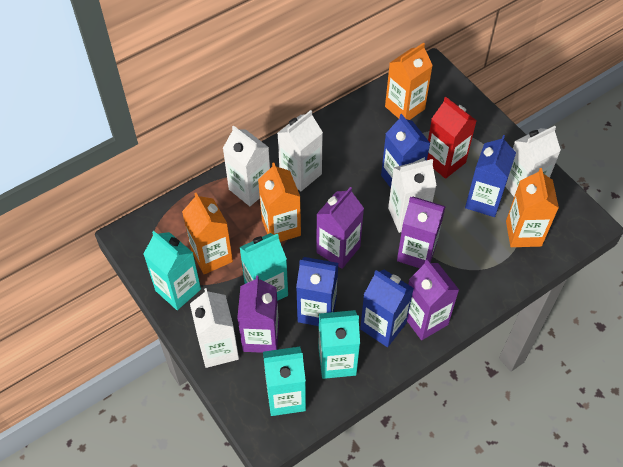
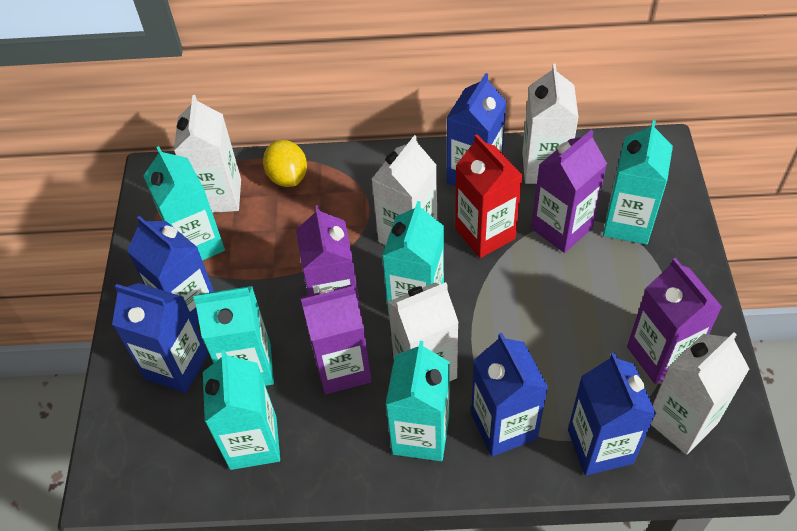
blue carton: [296,257,338,326] [360,270,414,347] [381,114,430,188] [465,135,516,217] = 4 -> [112,283,208,393] [127,216,214,326] [447,73,507,186] [471,333,548,457] [568,352,656,476] = 5
orange carton: [182,193,233,274] [258,162,301,242] [385,43,433,120] [506,168,559,247] = 4 -> none = 0
turquoise carton: [143,231,201,310] [240,233,288,301] [263,347,306,416] [318,310,360,379] = 4 -> [143,146,225,261] [193,286,274,386] [203,350,280,470] [382,201,444,315] [386,341,450,461] [603,120,673,245] = 6
yellow lemon: none = 0 -> [263,140,307,187] = 1

